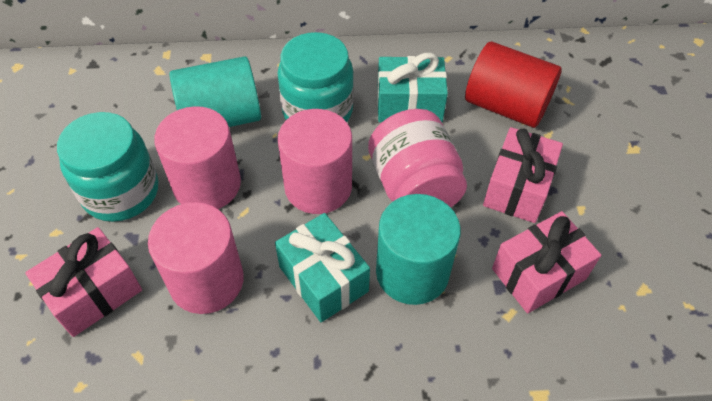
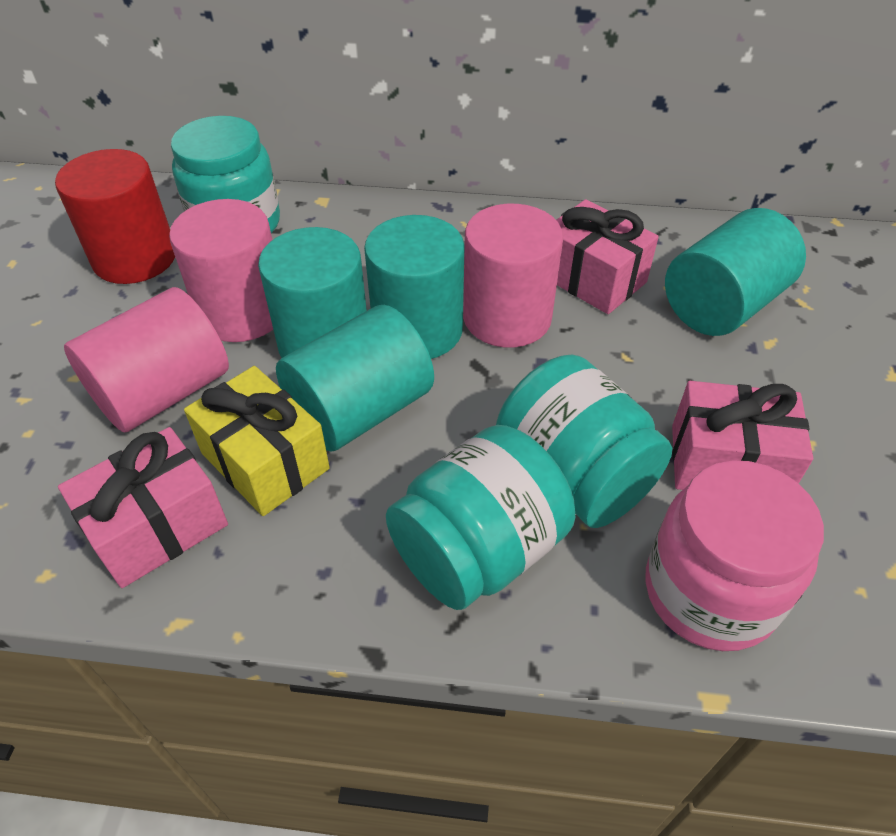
turquoise cylinder: [170,56,261,127] [376,194,461,305] = 2 -> [258,227,367,358] [276,305,434,452] [364,215,465,359] [665,208,806,336] = 4
turquoise gift: [275,213,370,322] [377,53,448,122] = 2 -> none = 0
turquoise jar: [57,112,158,222] [278,32,354,122] = 2 -> [171,116,280,233] [386,425,575,610] [496,354,672,528] = 3
yellow gift: none = 0 -> [184,366,330,516] = 1

